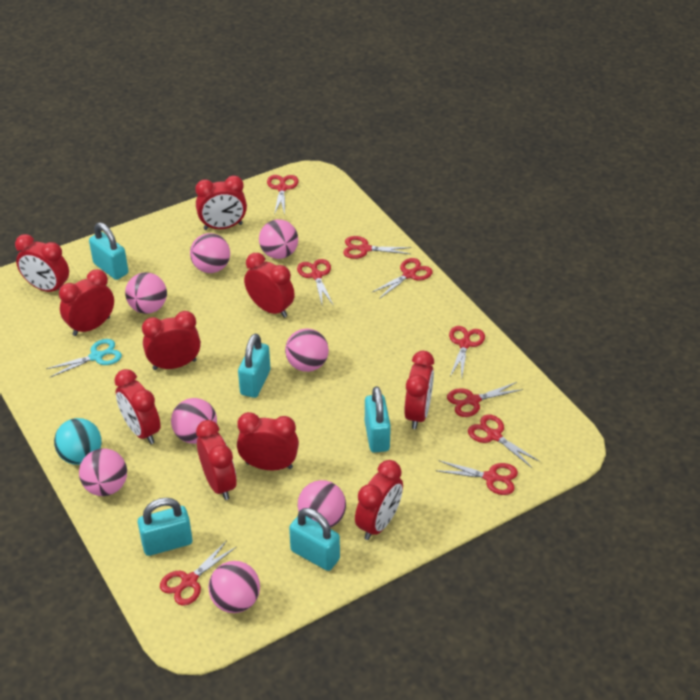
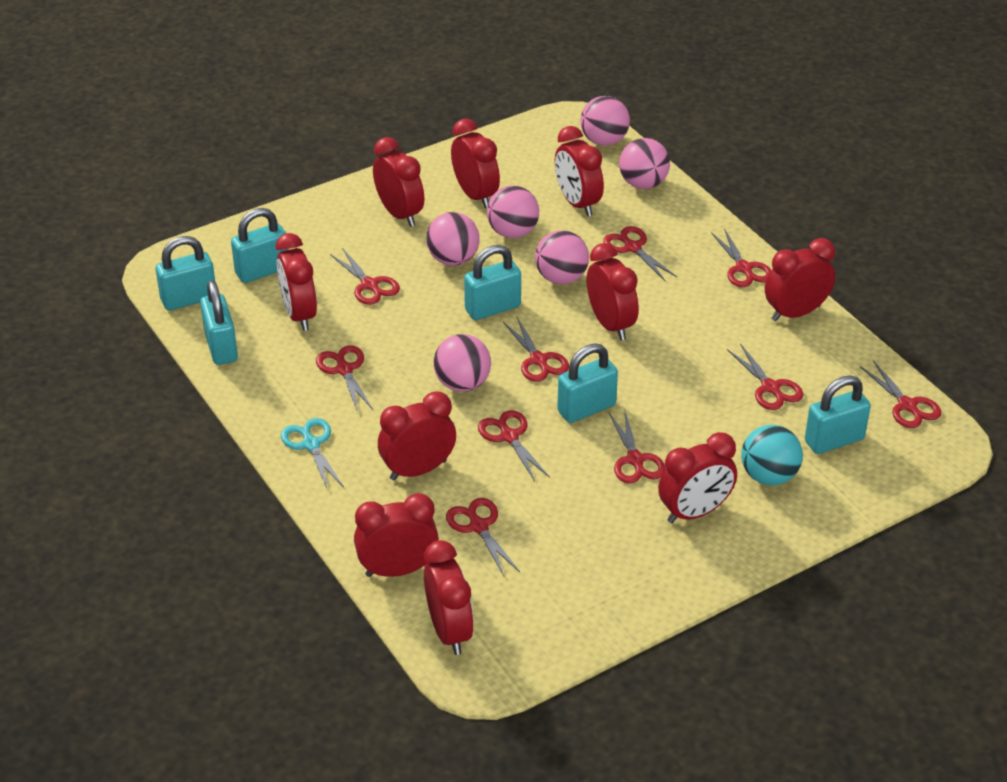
pink ball: [79,448,127,496] [125,272,167,314] [171,398,217,444] [190,233,230,273] [208,561,260,613] [259,219,298,259] [285,329,329,372] [298,480,346,528] = 8 -> [426,212,479,266] [434,334,491,392] [487,186,539,238] [535,230,589,284] [580,96,630,146] [619,138,670,189] = 6
red scissors: [160,540,236,606] [267,175,299,215] [297,259,333,305] [343,236,412,259] [371,258,433,299] [438,460,518,495] [447,382,523,417] [449,326,485,378] [468,414,540,468] = 9 -> [316,345,373,412] [330,248,400,305] [446,498,520,576] [478,410,550,481] [503,317,569,382] [603,226,677,282] [609,412,666,483] [711,228,771,287] [727,343,804,410] [860,360,941,428] = 10
turquoise padlock: [89,222,128,280] [138,498,192,556] [238,334,270,398] [289,508,340,571] [365,386,391,453] = 5 -> [155,236,215,311] [200,281,238,365] [231,208,289,283] [464,245,521,320] [557,343,618,423] [805,376,871,454] = 6

